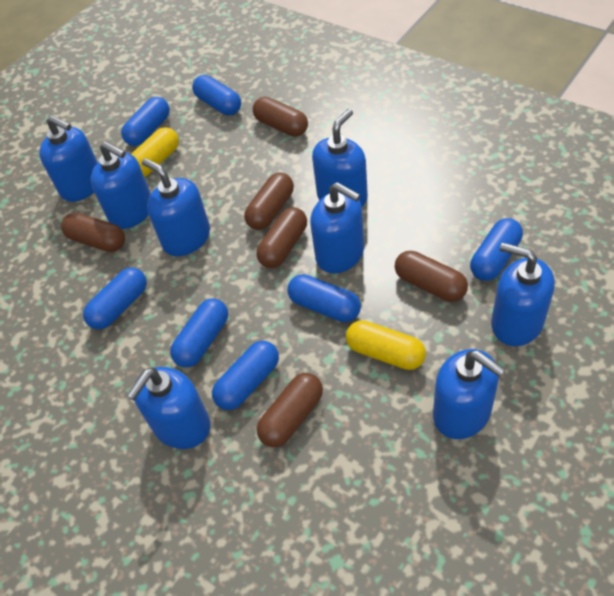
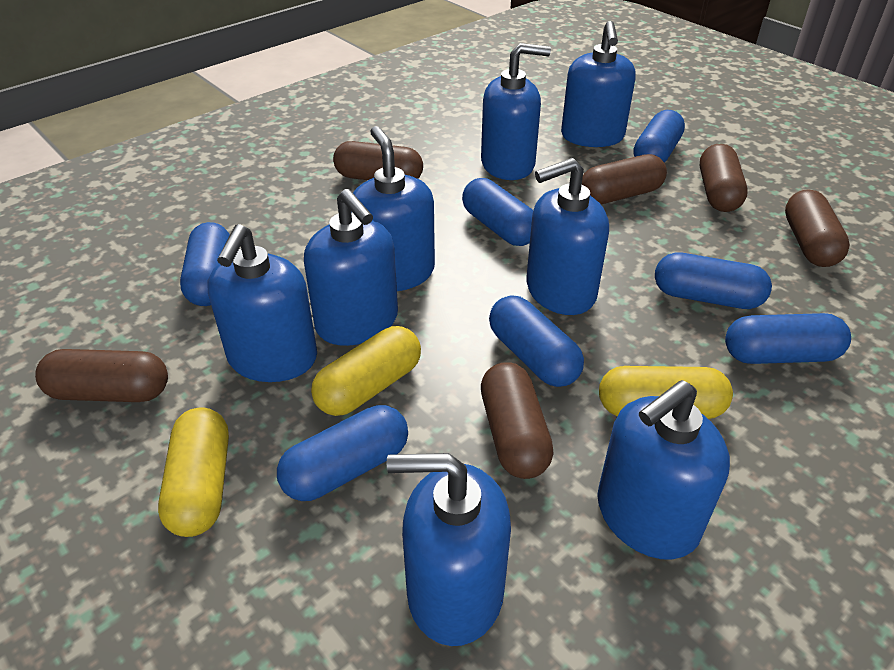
yellow capsule: [131,127,179,177] [346,320,426,370] = 2 -> [158,408,229,537] [311,326,421,416] [599,366,733,419] = 3

